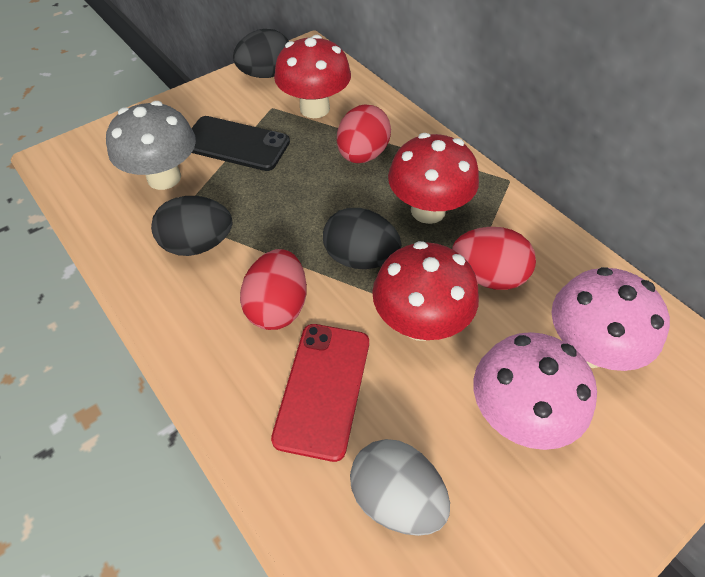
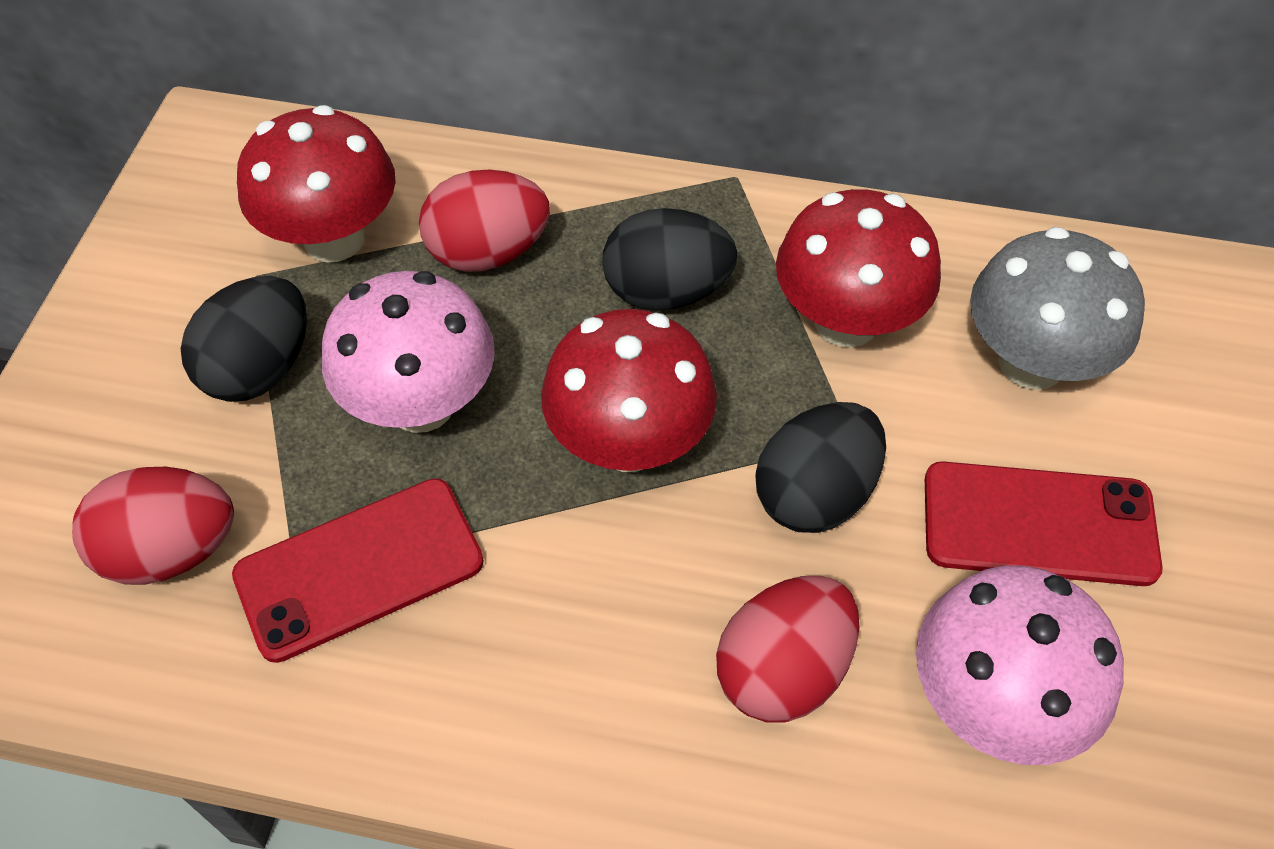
black phone: [192,116,290,171] = 1 -> none = 0
grey egg: [350,439,450,536] = 1 -> none = 0
red phone: [271,324,369,462] = 1 -> [232,478,484,663] [925,461,1163,586] = 2

